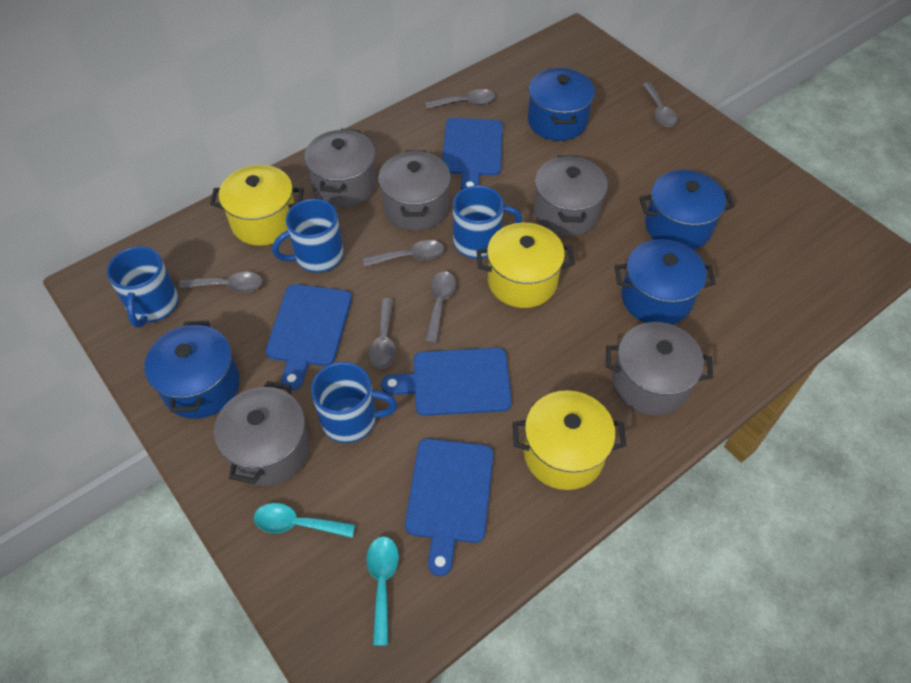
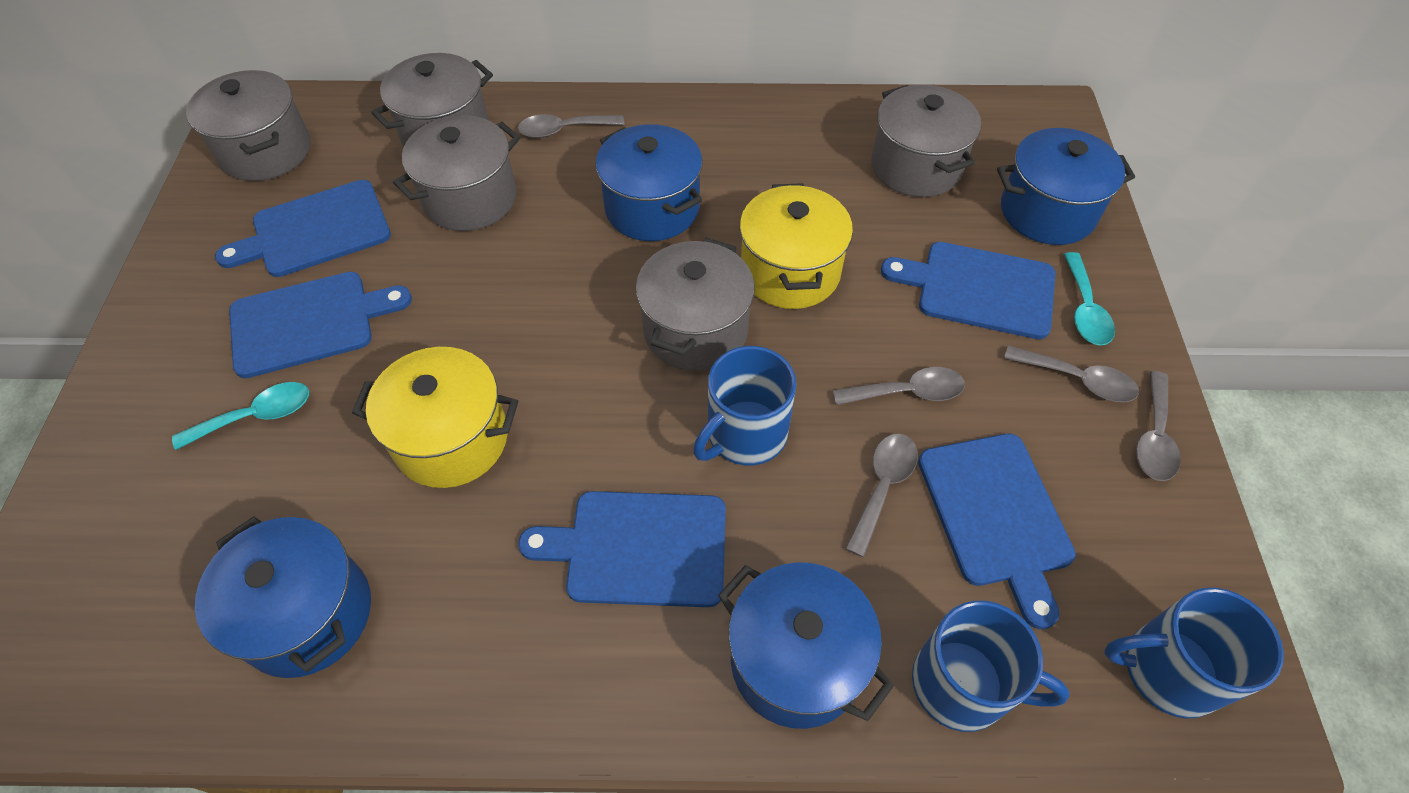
blue cutting board: [266,284,352,390] [381,348,512,416] [405,438,494,576] [442,118,503,190] = 4 -> [215,180,391,277] [229,272,412,378] [518,491,726,607] [881,242,1056,339] [918,434,1076,629] = 5
blue mug: [107,246,179,328] [272,199,344,273] [311,362,397,443] [453,186,522,259] = 4 -> [693,346,796,465] [912,601,1070,732] [1104,588,1284,718] = 3
grey spoon: [179,272,262,292] [363,240,444,267] [368,298,396,369] [425,271,456,343] [426,89,495,109] [643,83,678,127] = 6 -> [518,114,624,138] [833,367,965,406] [845,434,918,557] [1004,345,1139,402] [1136,371,1181,481] = 5
yellow pot: [210,165,304,246] [477,223,575,308] [513,390,627,490] = 3 -> [352,347,518,488] [740,183,853,309] = 2

